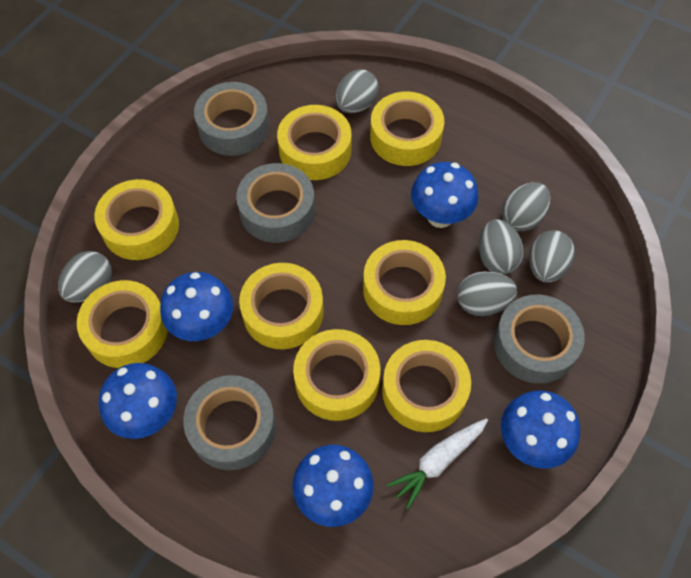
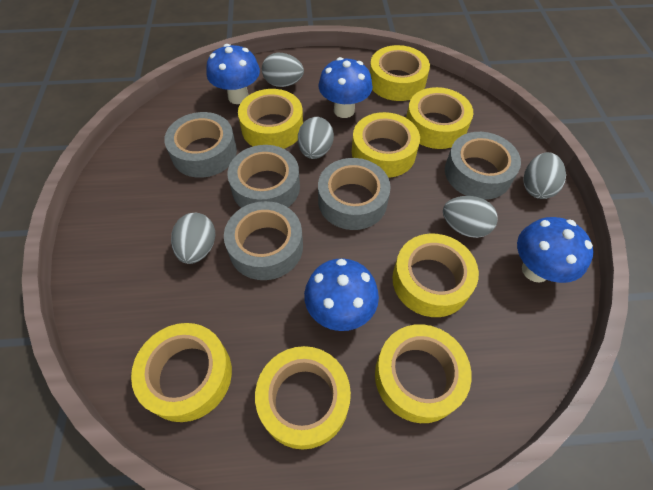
blue mushroom: [99,363,177,439] [160,272,233,341] [292,445,374,527] [411,162,479,228] [501,390,580,469] = 5 -> [206,44,260,104] [304,258,379,331] [318,57,373,118] [517,217,594,283] = 4
grey egg: [58,251,112,303] [336,69,379,114] [457,271,517,316] [479,219,523,275] [502,182,551,231] [529,230,575,283] = 6 -> [171,213,215,264] [262,53,304,87] [298,117,334,159] [443,196,498,238] [523,152,566,199] = 5
grey tape: [183,375,276,470] [194,82,269,156] [236,163,315,243] [494,294,585,384] = 4 -> [164,112,237,178] [224,201,303,280] [227,145,300,208] [318,158,391,230] [445,132,521,200] = 5
white carrot: [387,418,488,509] = 1 -> none = 0

